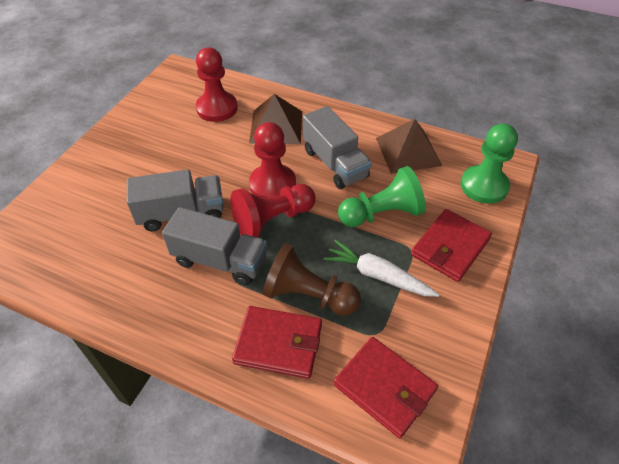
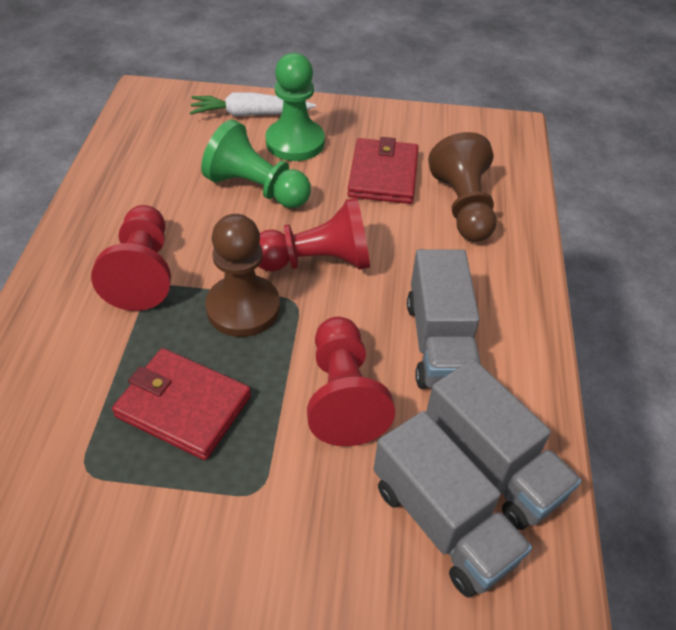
brown pawn: [263,243,361,316] = 1 -> [205,214,280,337] [428,132,497,242] = 2
brown pyramid: [249,94,302,144] [376,119,442,174] = 2 -> none = 0
red wallet: [232,306,322,379] [334,337,438,438] [411,209,492,282] = 3 -> [112,348,251,460] [348,137,419,204] = 2

